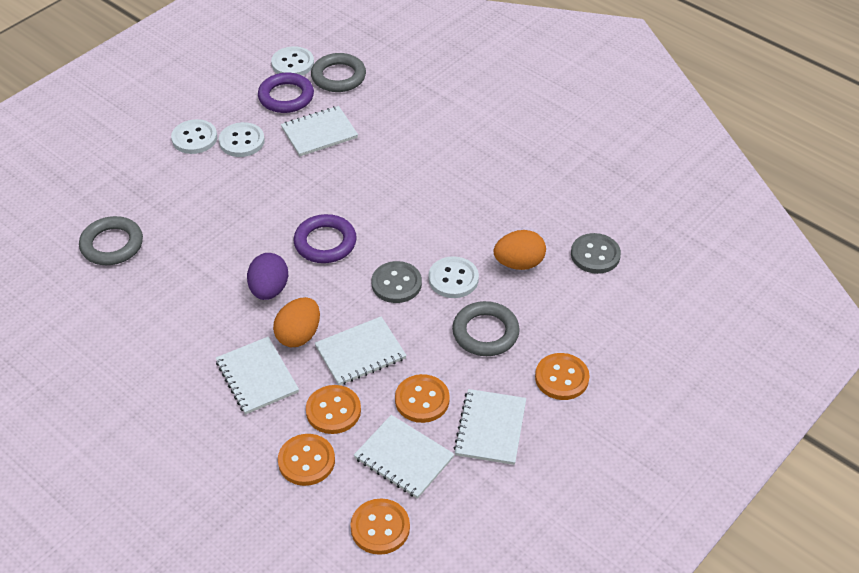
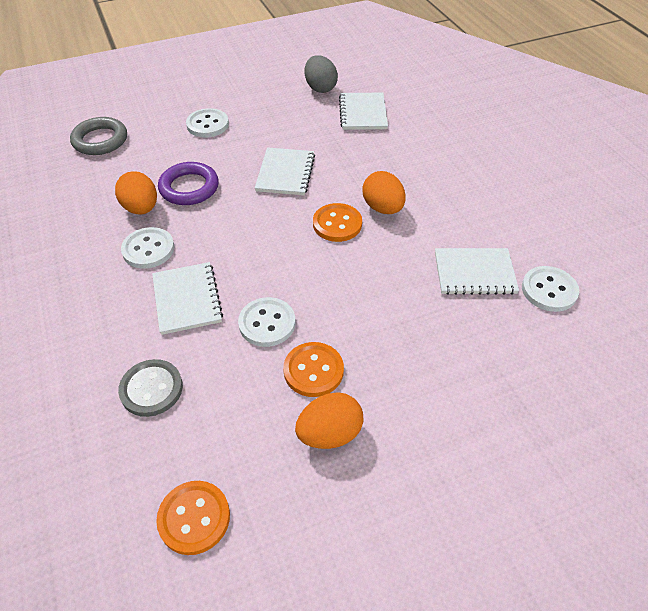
grey button: [372,261,422,303] [571,233,621,274] = 2 -> [118,359,183,417] = 1
grey egg: none = 0 -> [305,55,338,93] = 1
grey ring: [79,216,143,265] [311,53,366,92] [452,301,520,356] = 3 -> [70,117,127,155] = 1
orange button: [278,434,335,486] [306,385,361,434] [350,499,410,555] [395,374,450,423] [535,353,590,400] = 5 -> [156,481,230,555] [283,342,344,397] [313,203,362,242] = 3
orange egg: [273,297,320,347] [494,230,546,270] = 2 -> [115,171,157,214] [295,392,363,449] [363,171,406,214] = 3
purple egg: [247,253,288,300] = 1 -> none = 0
purple ring: [258,73,314,113] [294,214,357,263] = 2 -> [158,162,219,205] = 1
white notebook: [216,337,299,415] [281,106,358,156] [315,316,407,385] [354,415,454,499] [454,389,526,465] = 5 -> [152,262,223,335] [255,147,315,195] [339,93,388,130] [435,248,519,295] = 4

